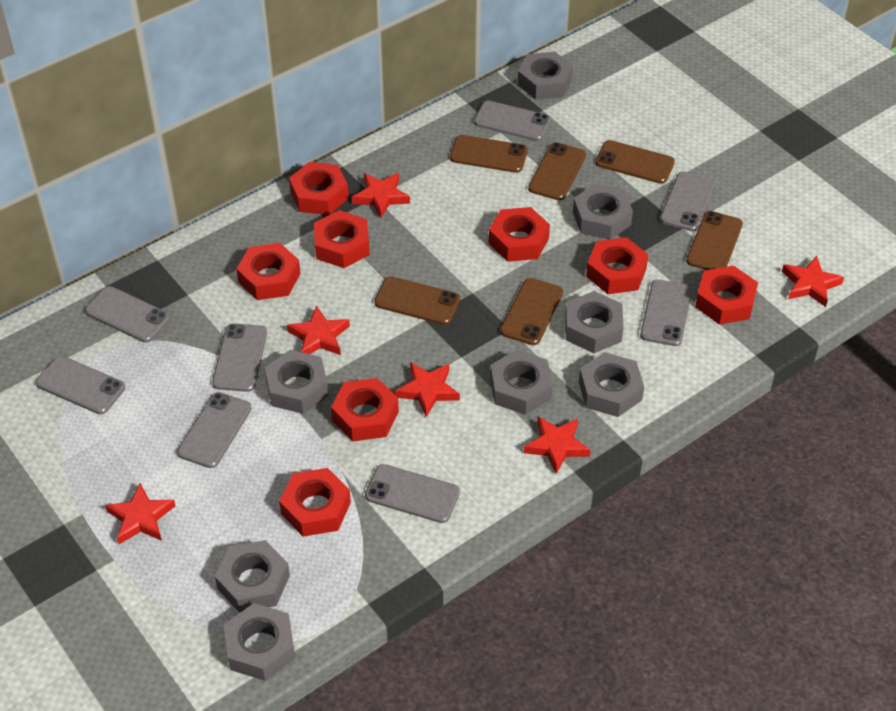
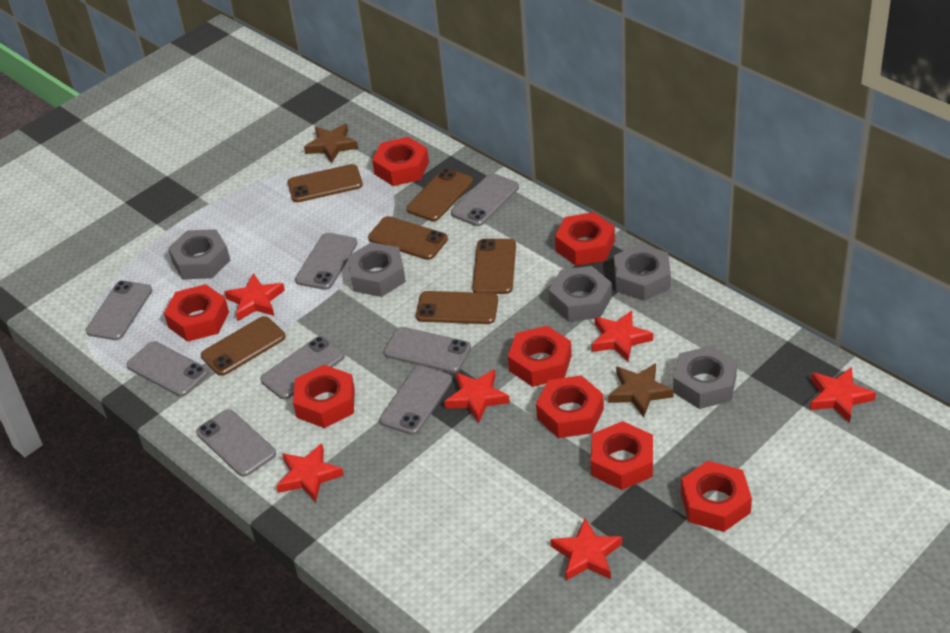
brown star: none = 0 -> [304,124,358,163] [608,363,674,417] = 2
grey nut: [215,540,290,613] [224,603,296,681] [265,350,329,414] [490,350,553,415] [518,52,573,100] [565,291,623,353] [573,184,633,240] [579,352,644,417] = 8 -> [168,229,230,279] [347,242,406,297] [549,266,612,322] [614,244,671,301] [673,346,737,409] = 5

